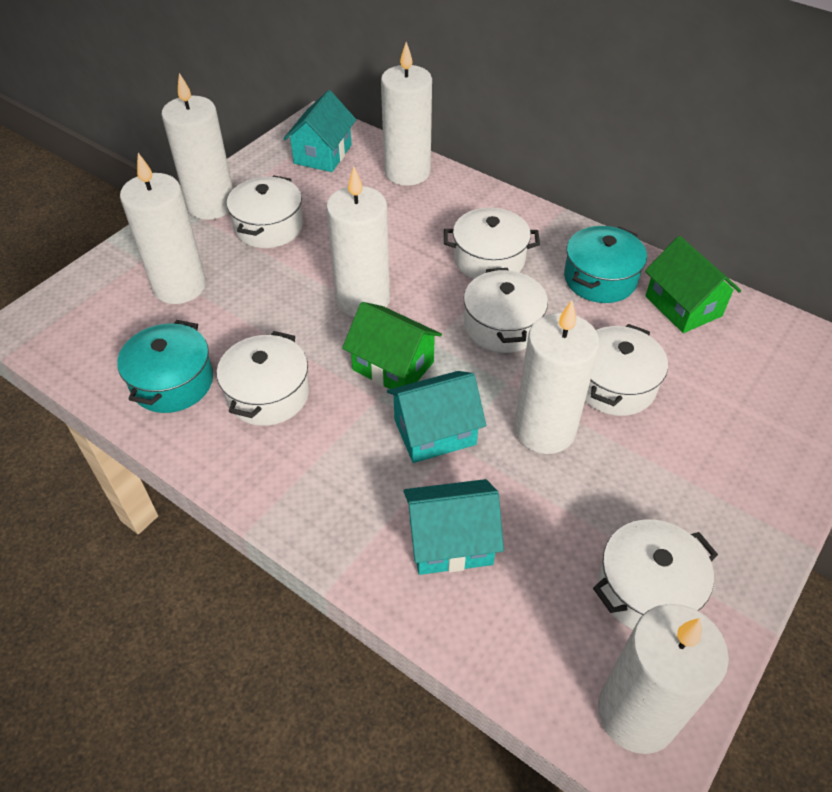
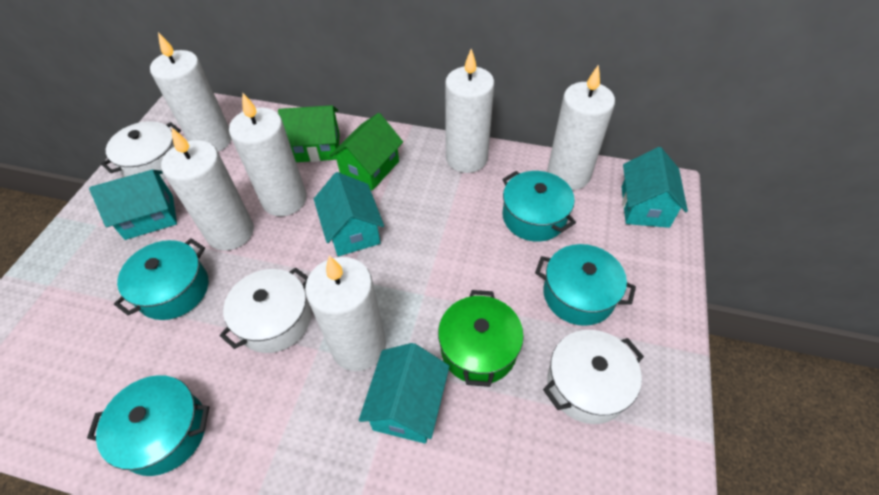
green pot: none = 0 -> [438,290,524,387] = 1
turquoise house: [283,90,356,172] [387,371,486,463] [404,479,504,575] = 3 -> [89,170,177,240] [314,172,384,256] [359,343,450,444] [622,147,688,228] = 4
turquoise pot: [117,320,213,413] [564,226,647,303] = 2 -> [87,375,209,476] [114,238,208,320] [502,171,576,242] [535,244,636,326] = 4
white pot: [217,331,309,426] [226,175,303,248] [444,208,540,279] [464,268,548,353] [585,324,668,416] [593,519,718,630] = 6 -> [101,121,181,180] [220,267,311,353] [543,330,644,424] = 3

